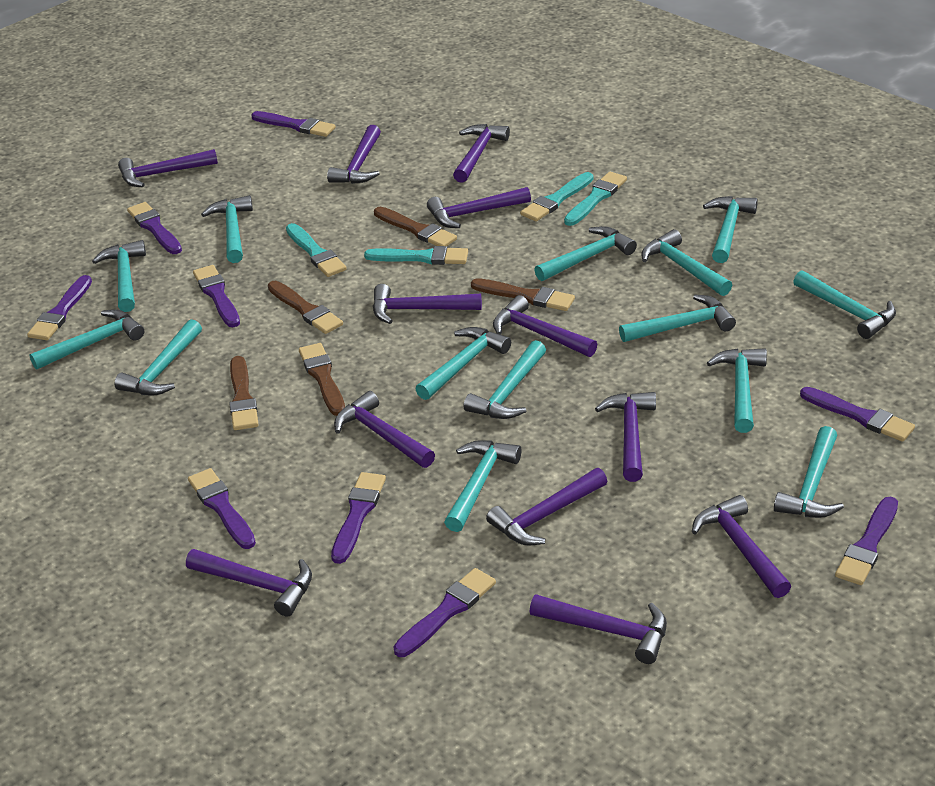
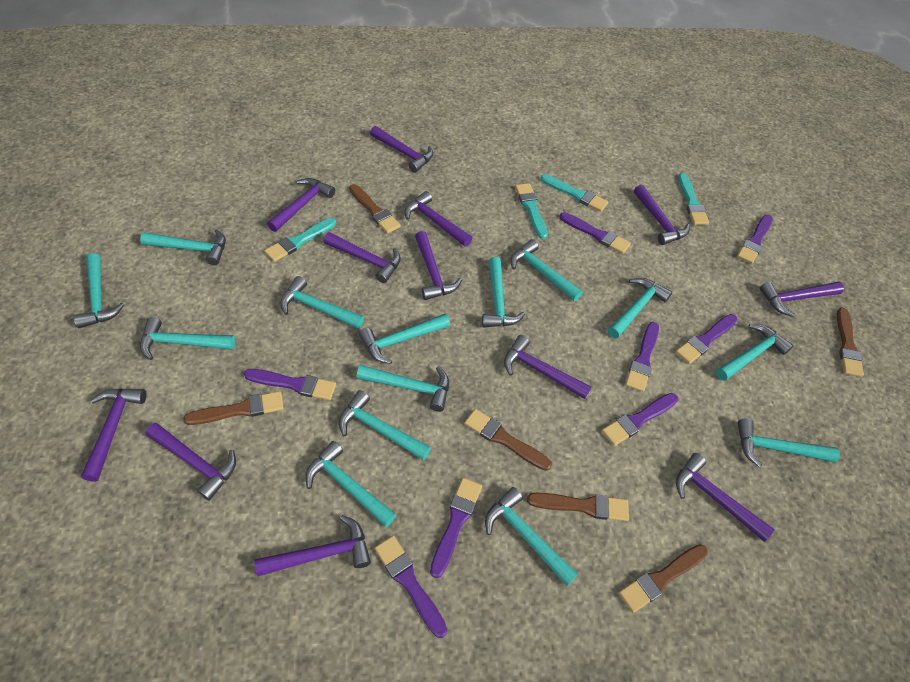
brown brush: [229,356,259,430] [268,281,343,334] [299,343,345,416] [374,207,457,246] [471,278,575,311] = 5 -> [183,391,284,425] [349,184,401,233] [464,409,552,471] [527,492,629,521] [619,544,708,613] [837,307,864,377] = 6
purple brush: [27,275,92,340] [127,202,182,254] [188,468,256,549] [193,265,240,327] [251,111,336,137] [331,472,386,564] [393,568,496,657] [800,387,915,442] [835,496,898,585] = 9 -> [244,369,336,400] [375,536,447,638] [430,478,482,578] [560,212,631,254] [602,393,678,446] [625,322,659,392] [675,314,738,364] [737,215,773,264] = 8

